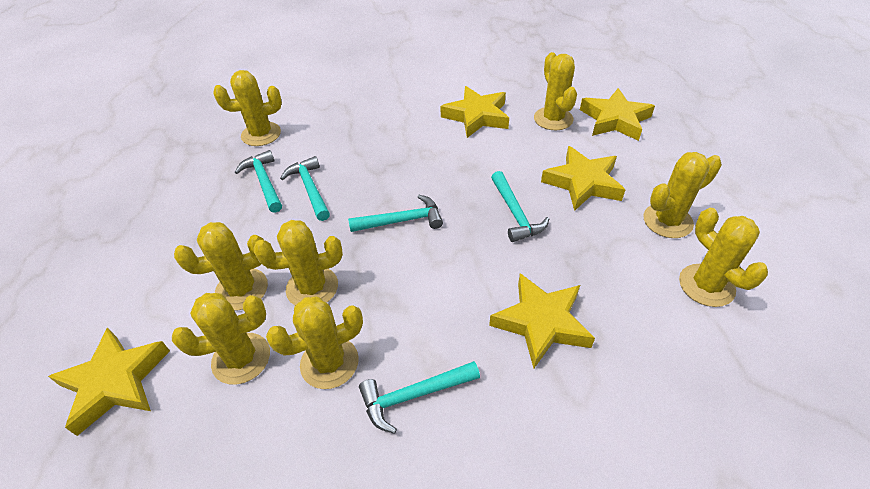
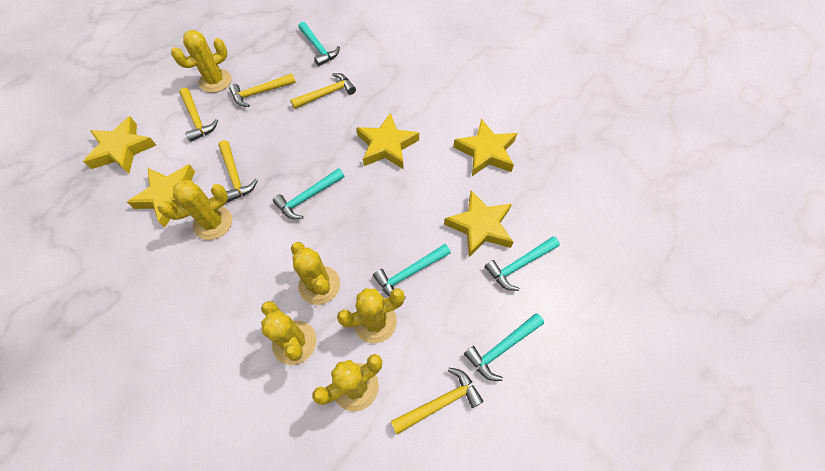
yellow cactus: [172,293,270,385] [174,222,268,310] [213,70,282,146] [253,220,343,305] [266,297,363,389] [534,52,577,130] [643,152,722,238] [679,208,768,307] = 8 -> [158,180,232,240] [171,30,232,93] [261,301,317,365] [291,242,340,305] [312,354,382,411] [337,288,405,343] = 6
yellow hammer: none = 0 -> [179,88,218,142] [218,140,258,203] [229,74,296,107] [290,73,356,109] [391,368,484,434] = 5

